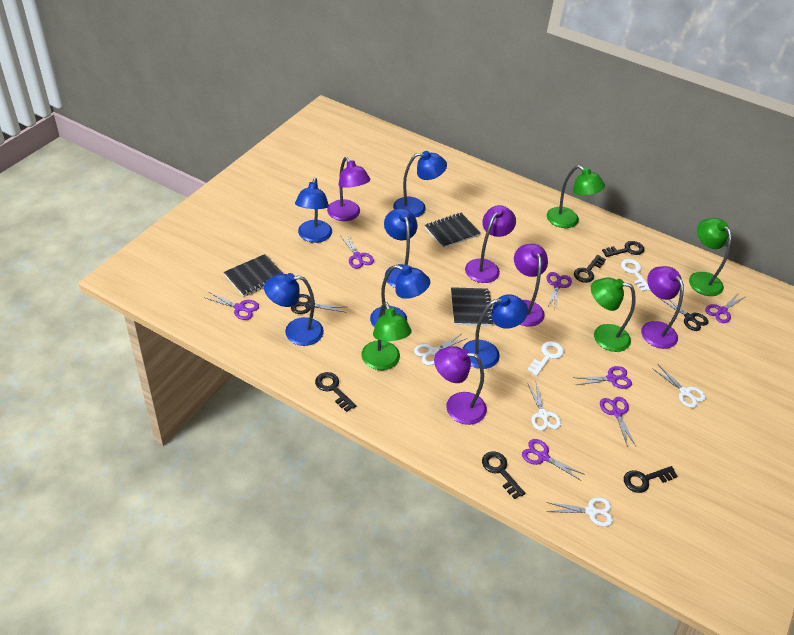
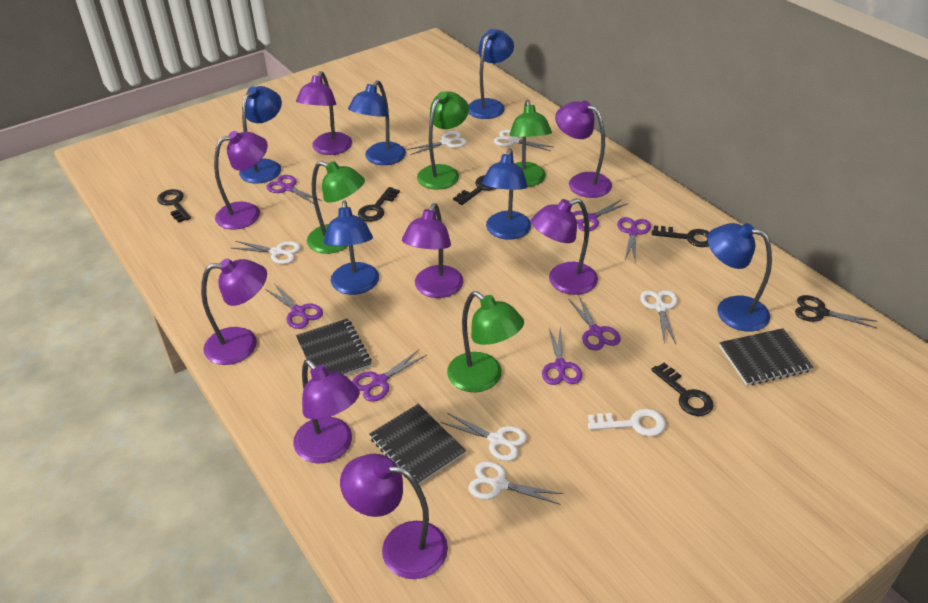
black scissors: [291,294,346,314] [659,298,709,331] = 2 -> [795,295,877,328] = 1
purple lamp: [327,157,370,221] [434,346,487,425] [465,205,516,283] [514,244,548,327] [641,266,684,349] = 5 -> [201,258,267,365] [214,131,268,230] [293,359,360,464] [296,71,352,155] [340,454,448,579] [402,203,464,298] [531,198,598,295] [555,100,612,198] = 8
white key: [528,341,564,376] [621,259,651,292] = 2 -> [588,409,666,437] = 1
white scissors: [414,334,467,366] [528,383,561,431] [546,497,613,527] [652,365,706,408] = 4 -> [232,241,301,264] [407,131,467,155] [441,413,527,461] [469,461,563,505] [494,130,553,151] [640,290,678,344] = 6

